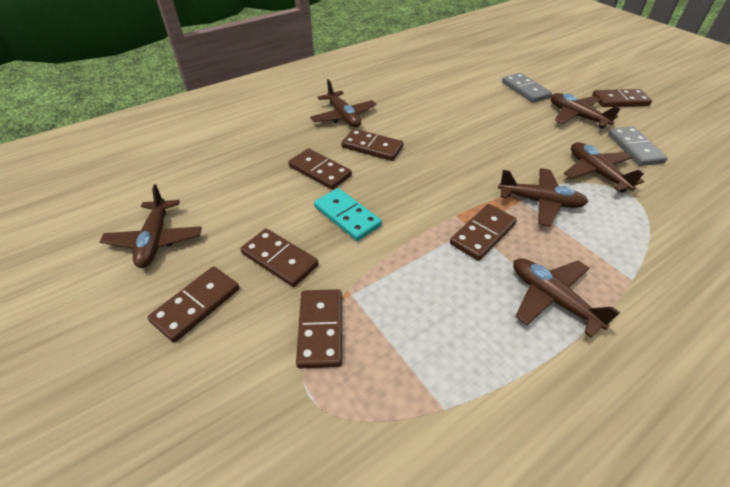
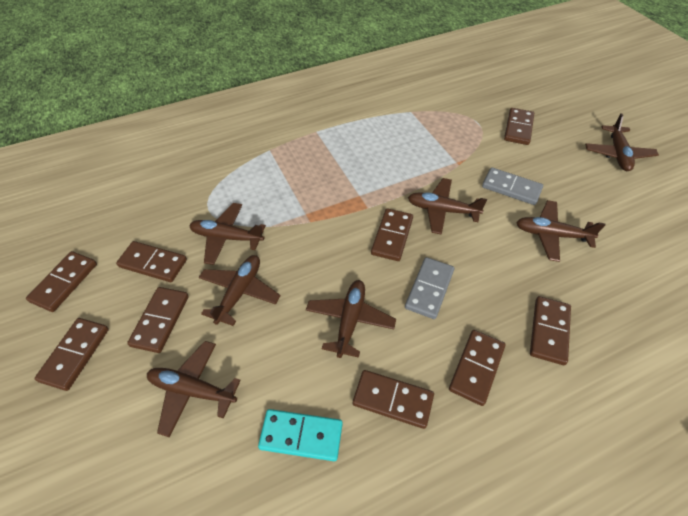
brown domino: [147,266,239,343] [241,228,319,287] [288,148,352,190] [296,289,342,368] [341,129,403,161] [450,204,517,261] [592,89,652,107] = 7 -> [26,251,97,312] [35,318,109,391] [116,241,187,282] [127,287,189,353] [353,370,434,429] [371,209,413,261] [449,330,505,406] [504,108,534,145] [530,296,571,365] = 9
brown plane: [100,184,202,268] [310,79,377,128] [498,168,588,227] [513,258,620,338] [550,93,621,129] [564,142,644,193] = 6 -> [147,341,241,437] [189,203,266,265] [198,255,281,326] [306,280,396,358] [408,178,487,235] [516,200,605,262] [585,113,659,171] = 7

